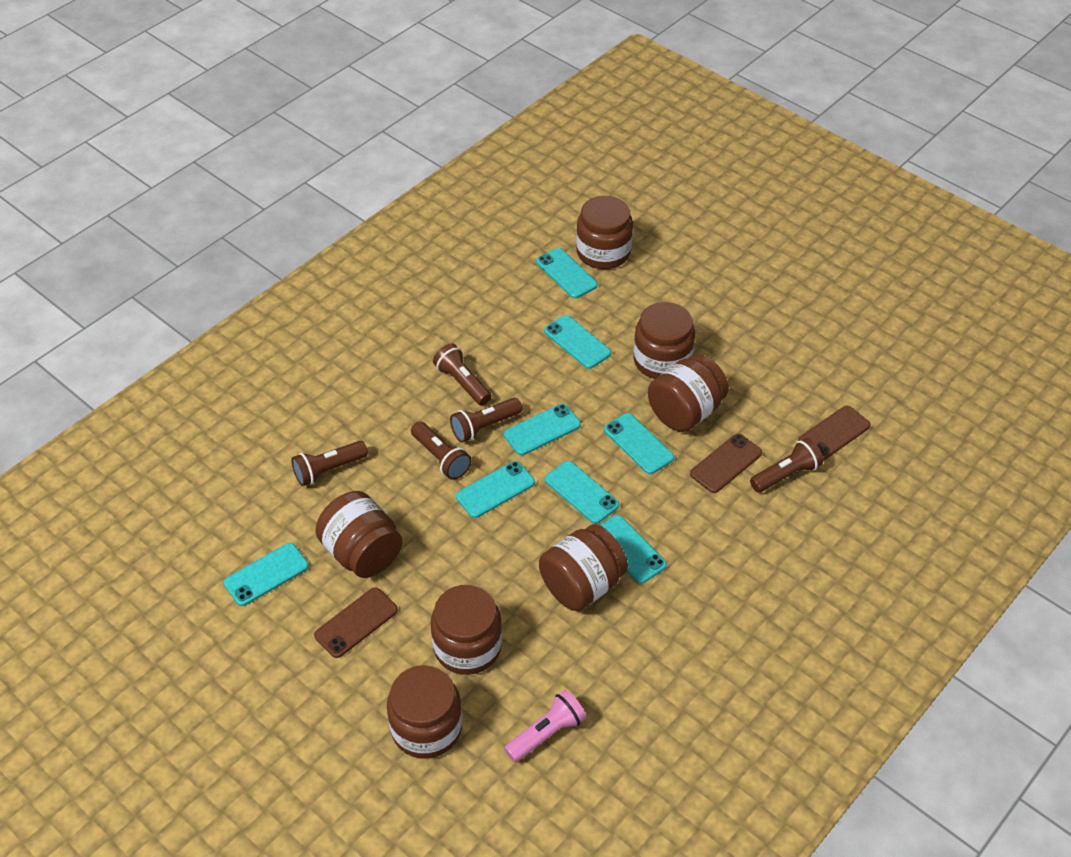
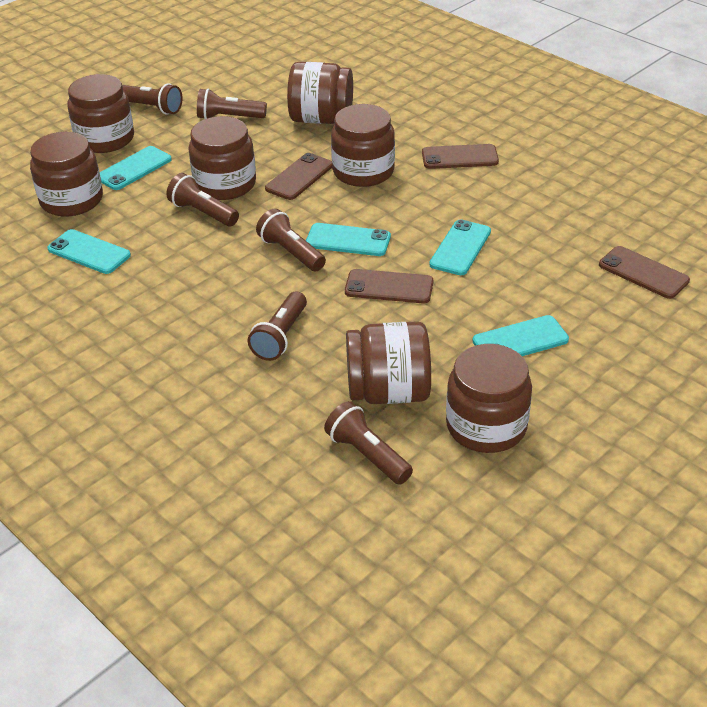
brown flashlight: [291,441,368,486] [411,422,472,480] [433,343,491,406] [450,398,522,443] [750,438,823,493] = 5 -> [122,83,183,115] [166,173,239,226] [197,88,267,119] [248,291,307,361] [256,209,326,271] [324,401,413,485] = 6
brown phone: [314,587,398,658] [690,434,762,493] [798,406,871,461] = 3 -> [265,153,332,200] [345,269,433,303] [422,144,499,169] [599,246,690,299] = 4
pink flashlight: [504,690,586,762] = 1 -> none = 0
turquoise phone: [224,543,309,606] [456,461,535,518] [504,404,581,455] [536,248,598,298] [544,315,611,369] [545,461,619,524] [600,515,667,584] [604,413,674,474] = 8 -> [47,229,131,274] [100,146,172,190] [306,223,391,256] [429,219,491,275] [473,315,569,356] = 5

